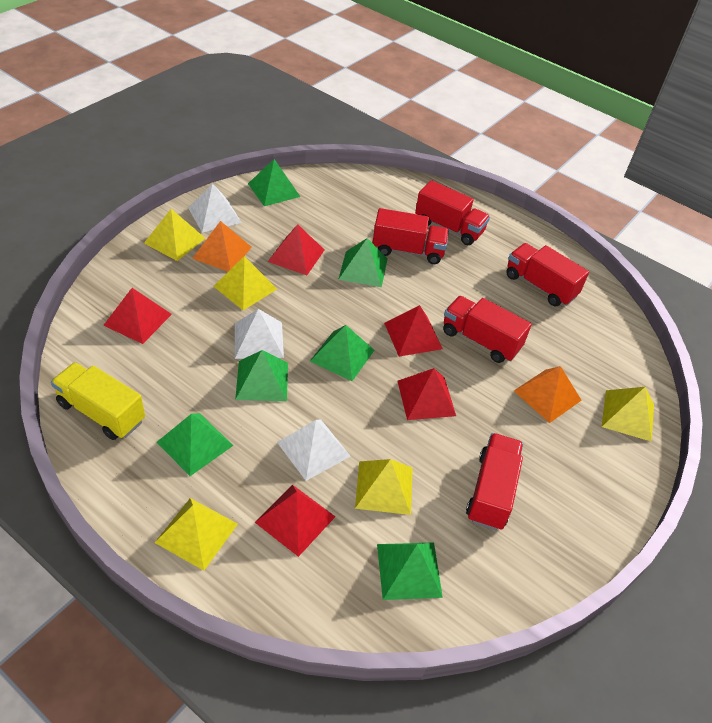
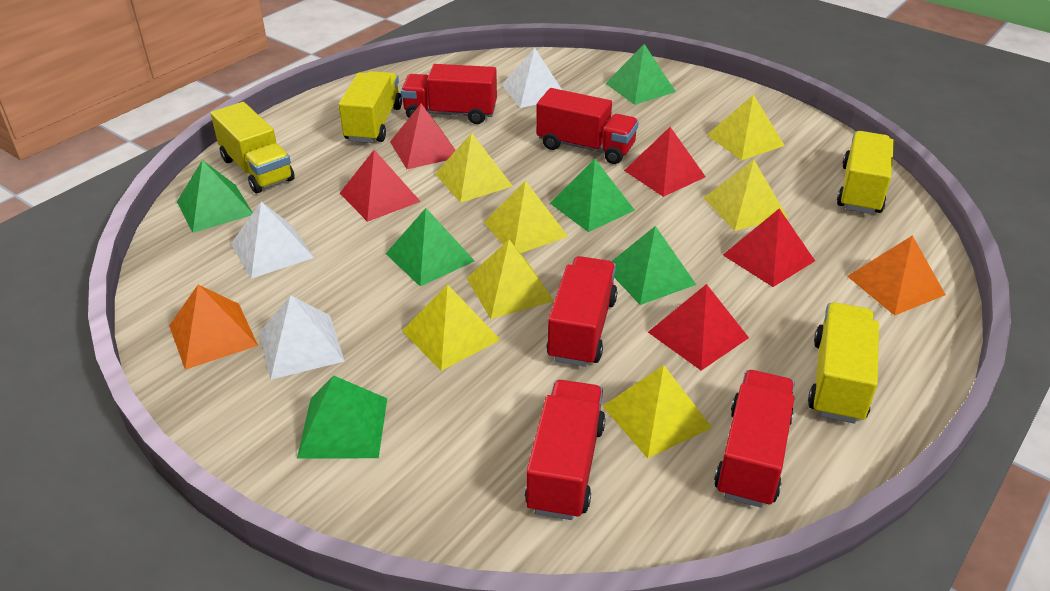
yellow pyramid: [144,209,206,261] [155,498,238,571] [213,256,277,310] [355,459,413,515] [602,387,654,442] = 5 -> [402,284,501,371] [435,133,513,203] [467,240,554,319] [484,181,568,253] [603,365,712,458] [704,160,788,231] [707,94,785,160] = 7
yellow truck: [51,362,145,440] = 1 -> [211,102,295,193] [339,71,402,143] [808,302,879,423] [837,131,894,214] = 4

